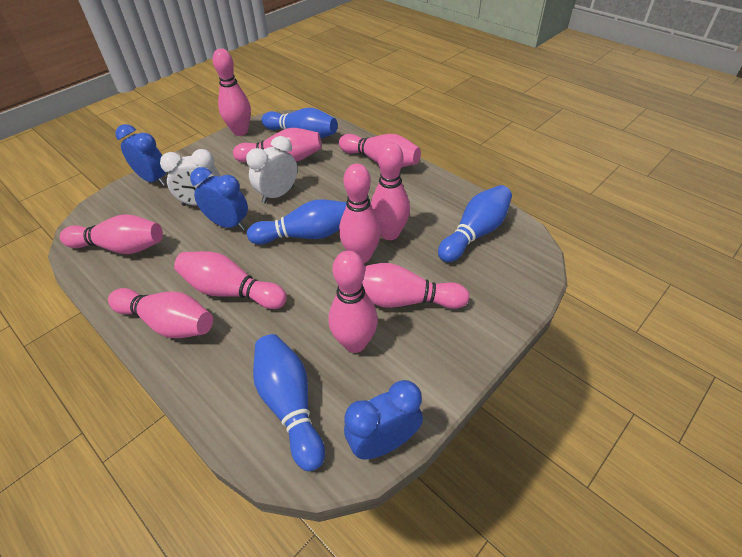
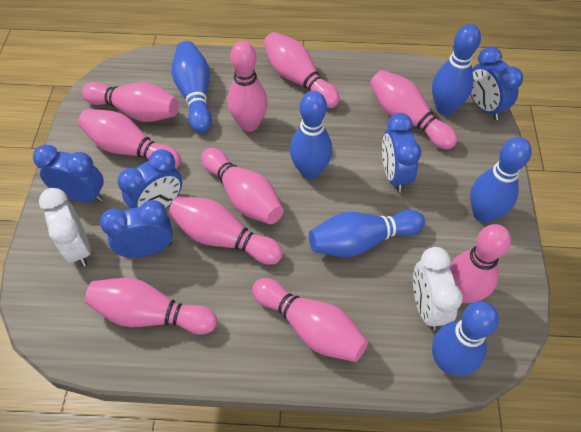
blue bowling pin: [247,199,346,245] [253,334,325,471] [262,108,338,138] [438,185,512,262] = 4 -> [172,41,212,133] [290,91,332,179] [309,210,425,257] [432,24,481,115] [432,301,499,376] [470,137,532,223] = 6
blue clock: [115,124,166,186] [190,167,248,230] [344,380,423,459] = 3 -> [33,145,104,202] [100,200,173,258] [118,149,182,209] [382,113,421,192] [471,46,523,120] = 5

